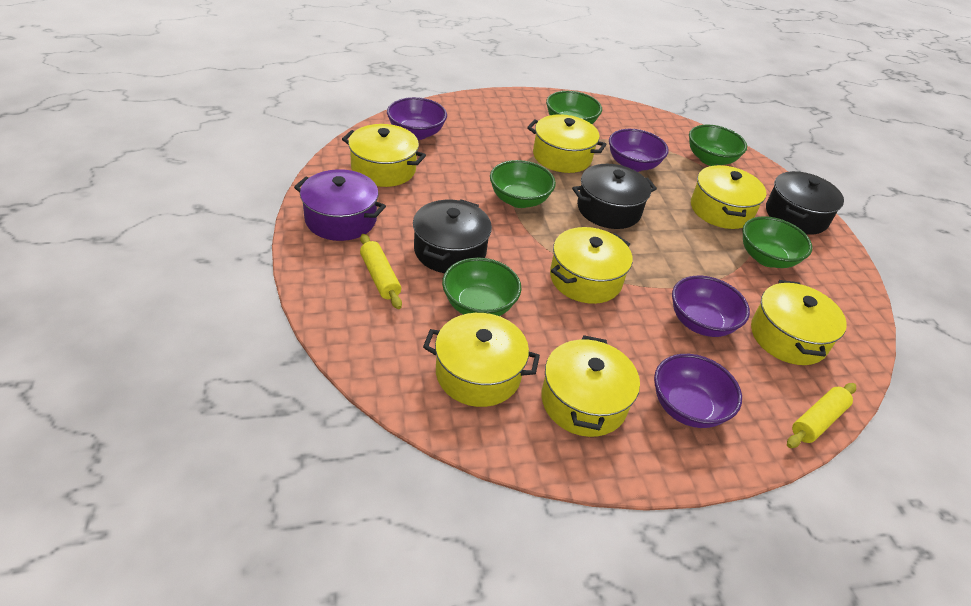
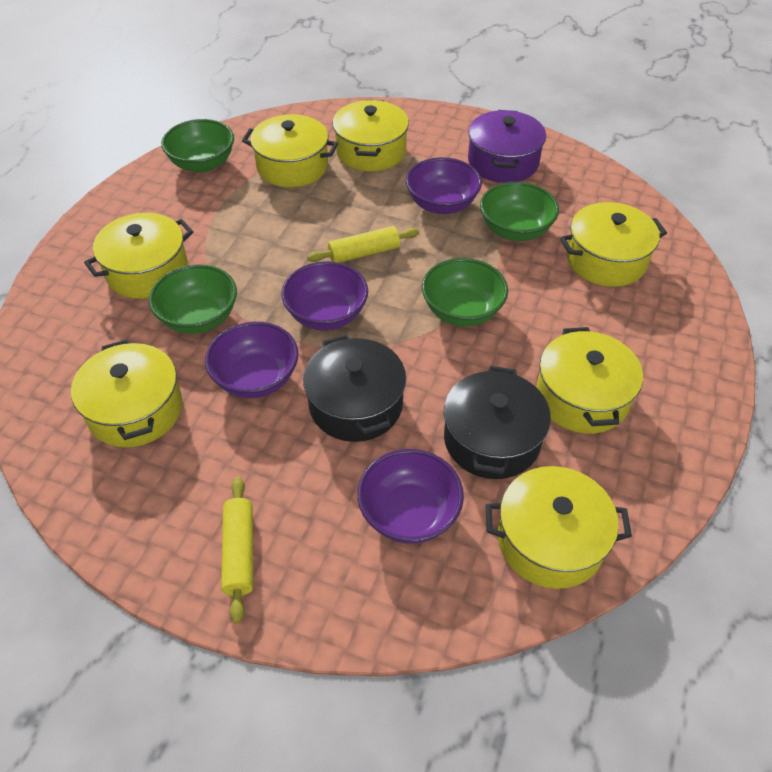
black pot: [413,199,492,273] [572,164,657,229] [766,171,844,235] = 3 -> [303,334,406,442] [444,366,551,479] = 2
green bowl: [442,258,521,316] [490,160,556,208] [546,91,602,124] [689,125,747,166] [742,216,812,268] = 5 -> [149,264,237,334] [161,119,234,173] [422,258,508,326] [480,182,559,241] = 4

